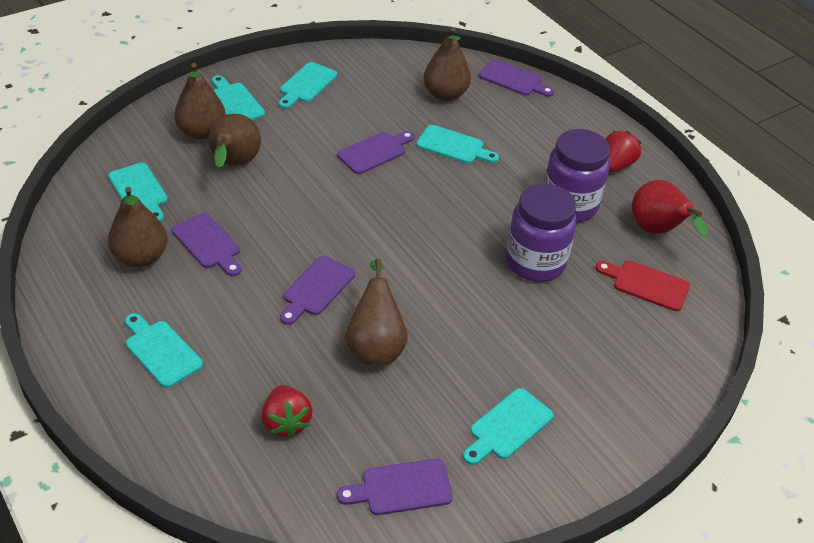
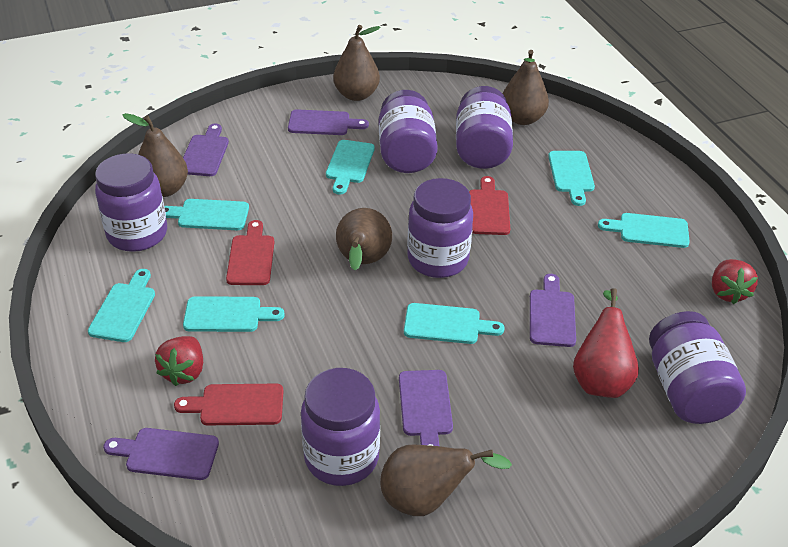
purple jar: [506,183,577,282] [544,129,610,222] = 2 -> [95,154,167,252] [301,368,380,486] [379,90,438,173] [407,178,473,278] [456,86,513,169] [649,311,746,424] = 6
red cutting board: [595,261,690,311] = 1 -> [174,384,284,425] [226,220,274,285] [469,176,510,235] = 3
turquoise cutting board: [108,163,168,222] [125,313,203,388] [212,75,265,120] [279,62,337,109] [416,125,499,164] [463,388,554,465] = 6 -> [88,269,155,342] [164,199,249,230] [183,296,285,332] [326,140,375,195] [404,303,505,344] [548,151,595,206] [598,213,690,248] = 7

